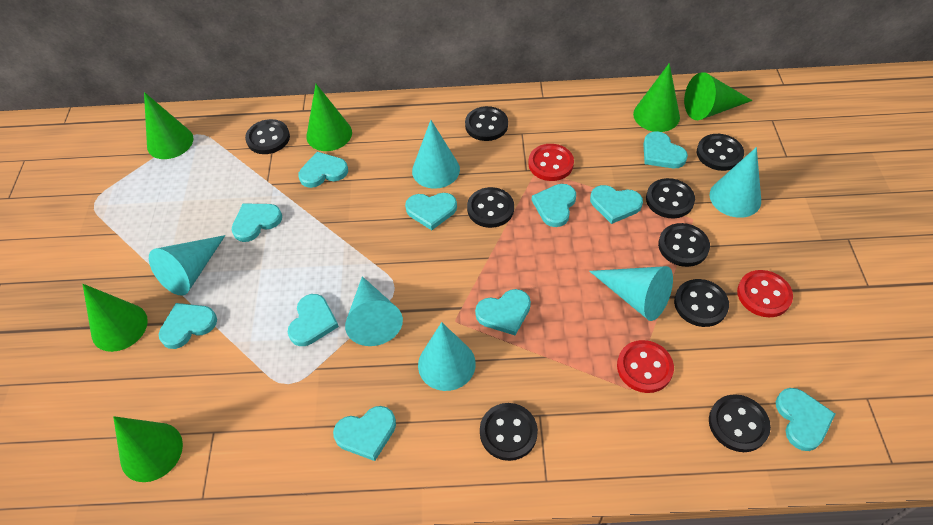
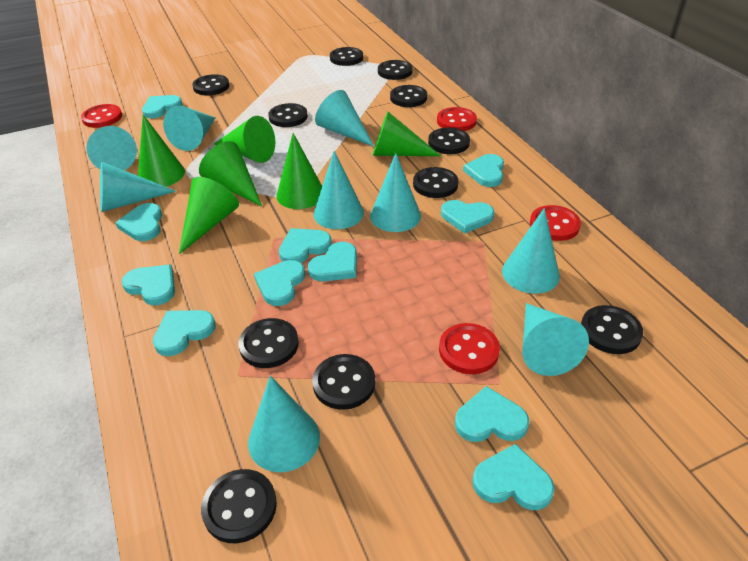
black button: [245,119,290,154] [465,106,508,141] [467,187,514,228] [480,403,538,461] [646,178,695,219] [658,223,710,267] [674,279,729,327] [697,134,744,171] [709,394,771,452] = 9 -> [192,74,229,96] [201,469,277,543] [238,318,299,368] [268,103,308,127] [312,354,375,410] [330,47,363,66] [378,60,413,80] [390,85,427,107] [413,167,459,198] [428,128,470,154] [581,305,643,354] = 11
red button: [528,144,574,181] [617,340,674,393] [737,270,793,317] = 3 -> [81,104,122,128] [437,107,477,131] [439,323,500,374] [530,205,581,241] = 4
turquoise cone: [149,235,225,296] [345,276,403,346] [412,120,460,189] [418,322,476,391] [589,266,673,321] [710,147,761,218] = 6 -> [87,126,137,170] [100,161,176,212] [163,106,215,151] [248,376,320,472] [314,151,364,229] [315,90,374,147] [370,153,421,232] [502,208,560,294] [522,303,589,376] = 9

